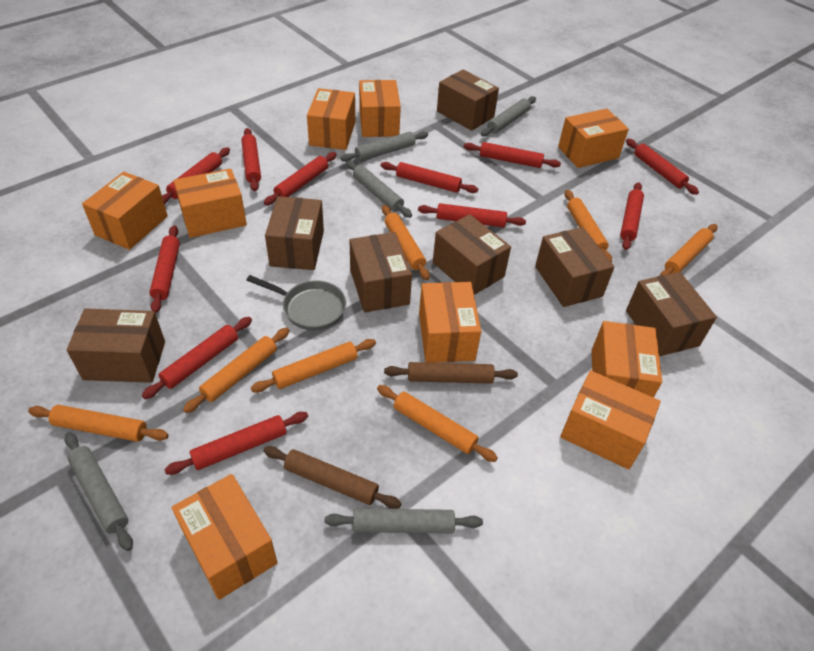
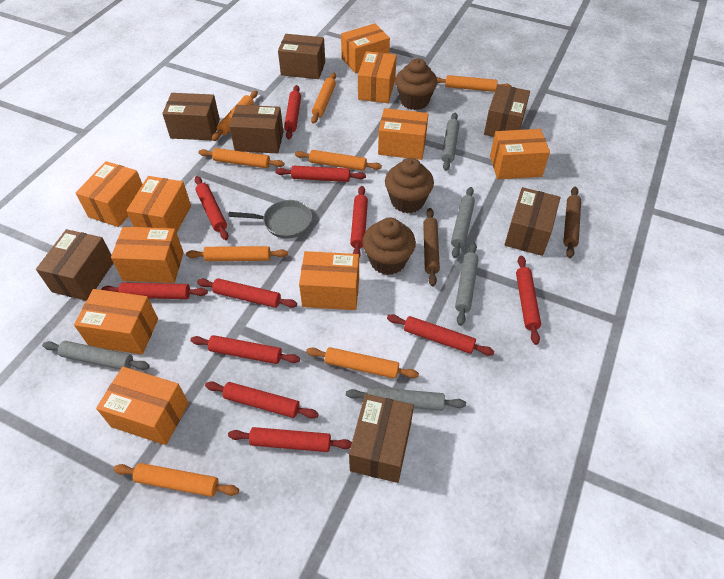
brown cupcake: none = 0 -> [362,218,416,275] [385,158,434,213] [395,58,437,110] = 3
orange box: [82,172,168,250] [171,474,277,600] [174,168,247,238] [307,88,355,150] [359,80,401,137] [419,282,481,363] [558,109,629,168] [560,370,661,470] [591,321,662,398] = 9 -> [74,289,158,354] [76,161,143,227] [96,367,189,445] [111,227,184,283] [126,176,191,233] [299,251,359,310] [341,23,390,73] [358,51,397,103] [378,108,428,160] [490,129,550,179] = 10
orange rolling pin: [28,405,168,442] [183,328,290,413] [251,339,376,393] [377,385,498,462] [382,205,430,280] [565,190,612,263] [660,224,717,276] = 7 -> [113,463,239,497] [186,246,288,261] [199,148,284,168] [212,90,258,141] [295,150,382,171] [306,347,419,379] [311,73,336,124] [437,75,511,92] = 8

